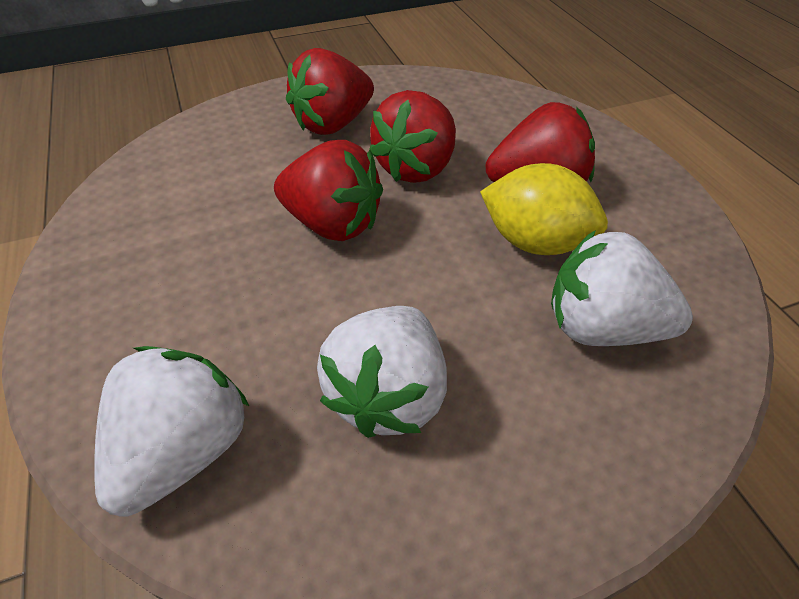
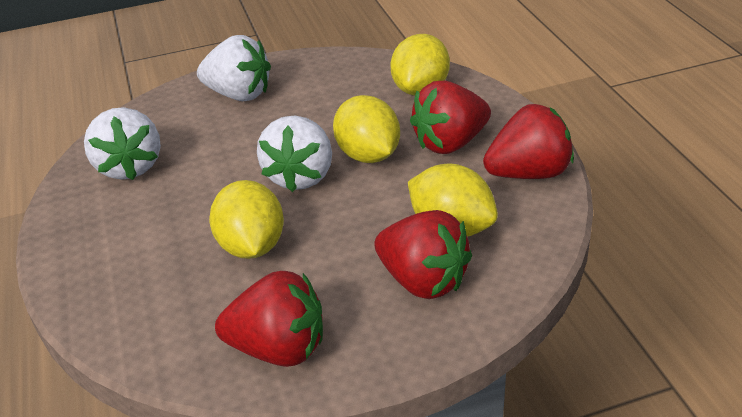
yellow lemon: [480,163,608,255] = 1 -> [209,180,284,259] [333,95,400,163] [390,34,450,96] [408,164,498,237] = 4

